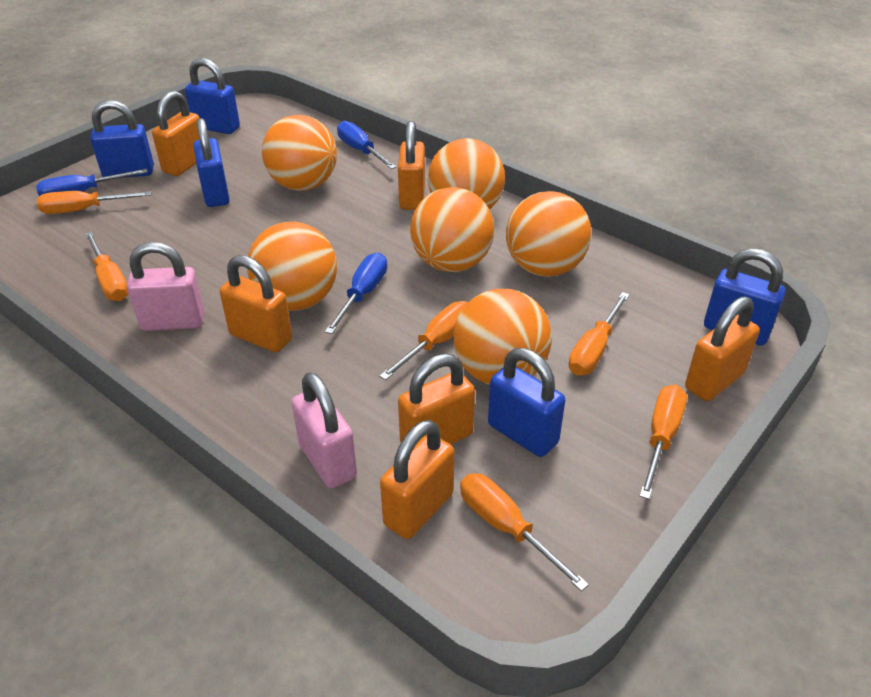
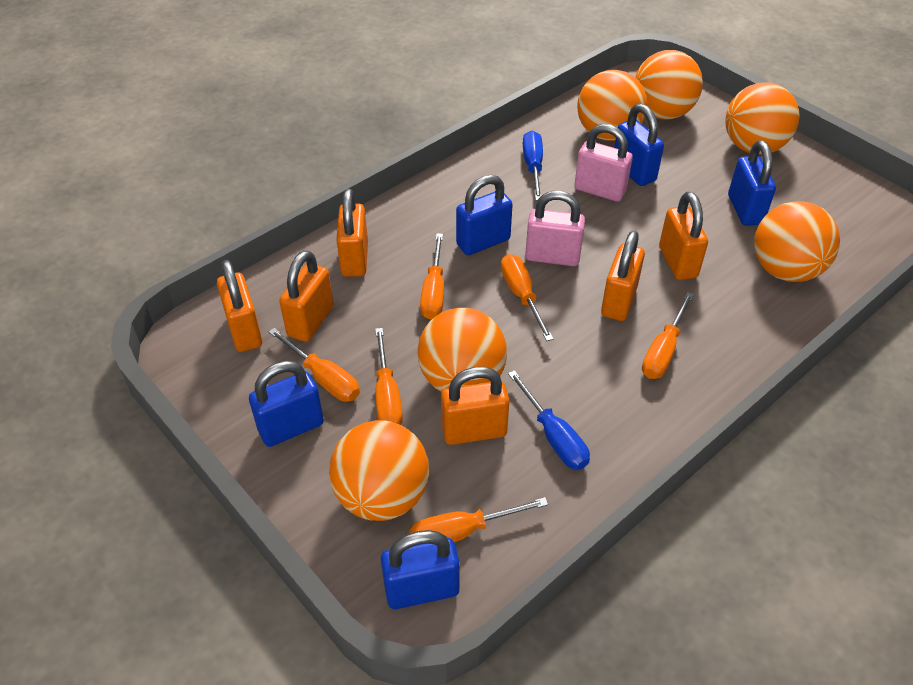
blue screwdriver: [36,169,148,196] [325,253,387,334] [337,121,397,169] = 3 -> [508,370,590,470] [523,131,543,201] = 2

